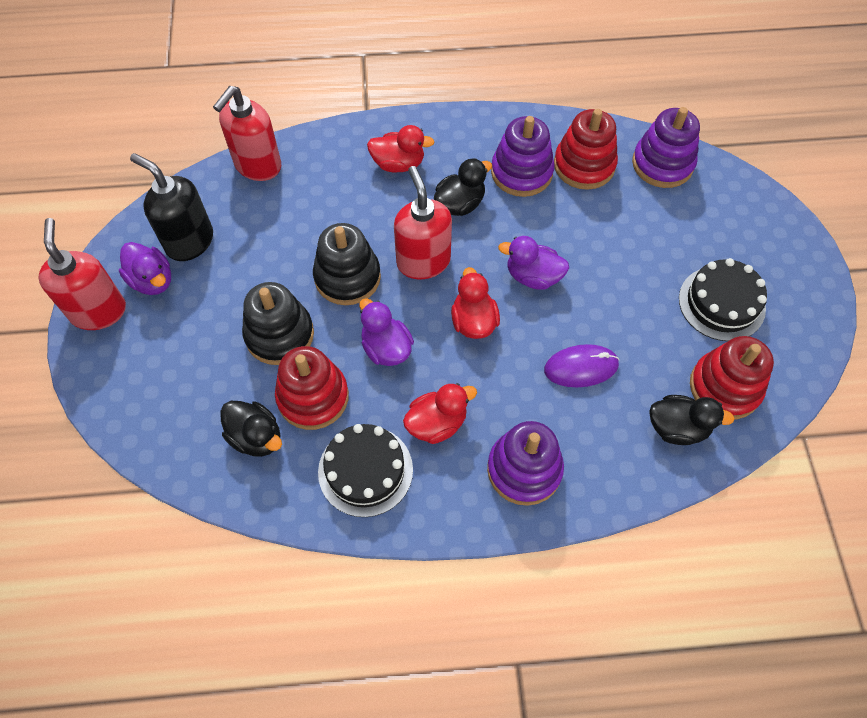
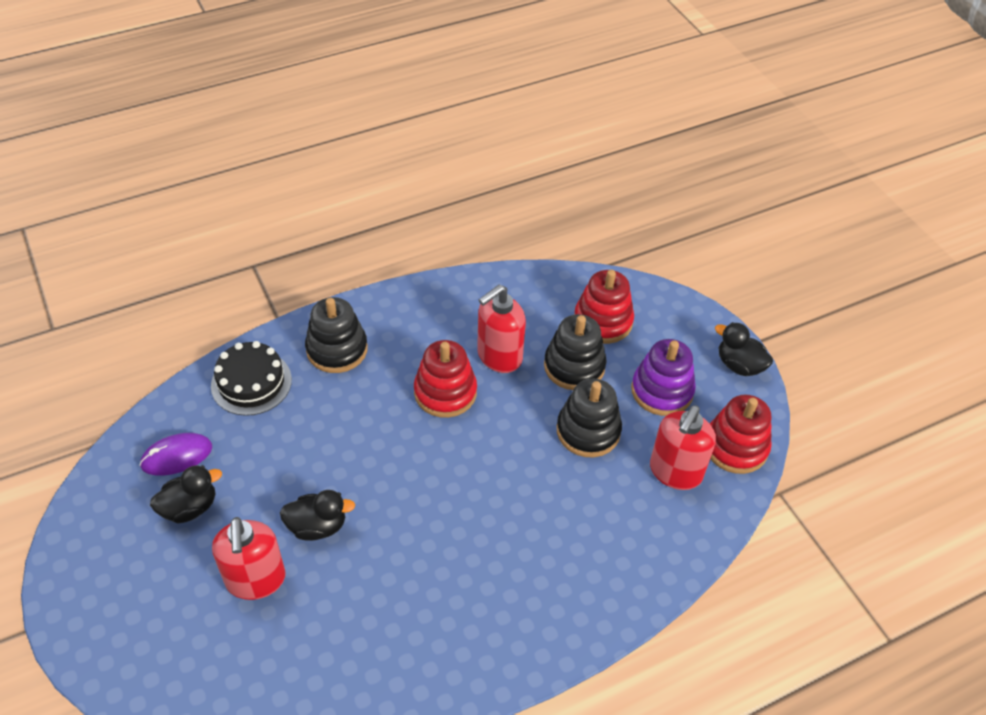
black cake: [318,424,413,517] [679,258,767,341] = 2 -> [211,341,292,416] = 1
black soap dispenser: [130,153,213,261] = 1 -> none = 0
black stacking toy: [242,282,314,365] [313,223,381,305] = 2 -> [305,297,368,373] [544,314,607,390] [557,378,622,457] = 3
purple duck: [119,242,171,295] [359,298,414,366] [498,236,569,290] = 3 -> none = 0
purple stacking toy: [487,421,564,506] [491,116,554,197] [632,107,700,188] = 3 -> [631,339,696,416] = 1
red duck: [367,125,434,172] [403,383,477,444] [451,267,500,339] = 3 -> none = 0

